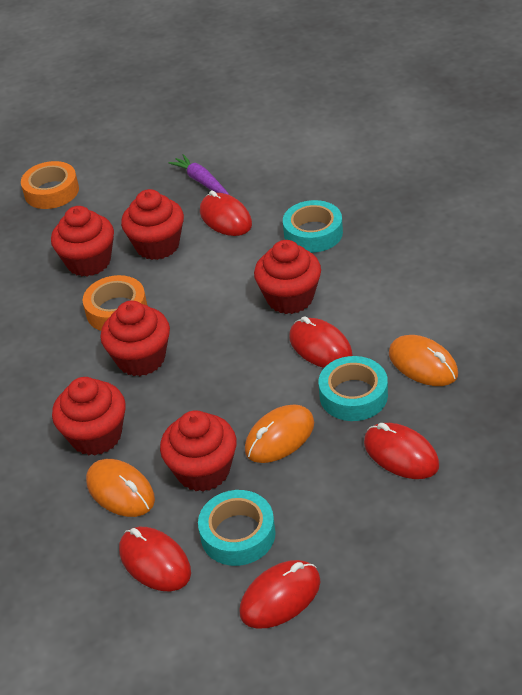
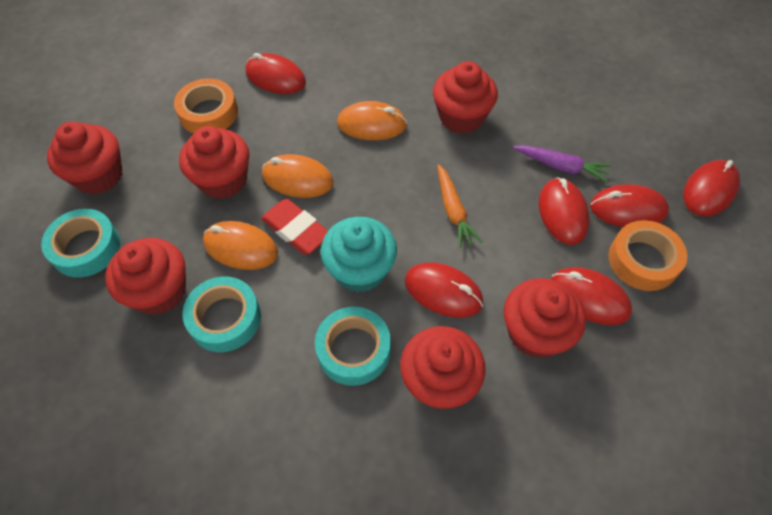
orange carrot: none = 0 -> [437,164,482,248] = 1
red eraser: none = 0 -> [261,199,328,255] = 1
red mouse: [119,527,191,591] [200,190,252,236] [239,560,320,629] [289,316,353,368] [364,423,439,479] = 5 -> [246,53,306,94] [405,262,483,318] [539,177,589,245] [551,267,632,325] [590,185,669,227] [683,160,740,217] = 6
turquoise cupcake: none = 0 -> [321,217,397,293] = 1

